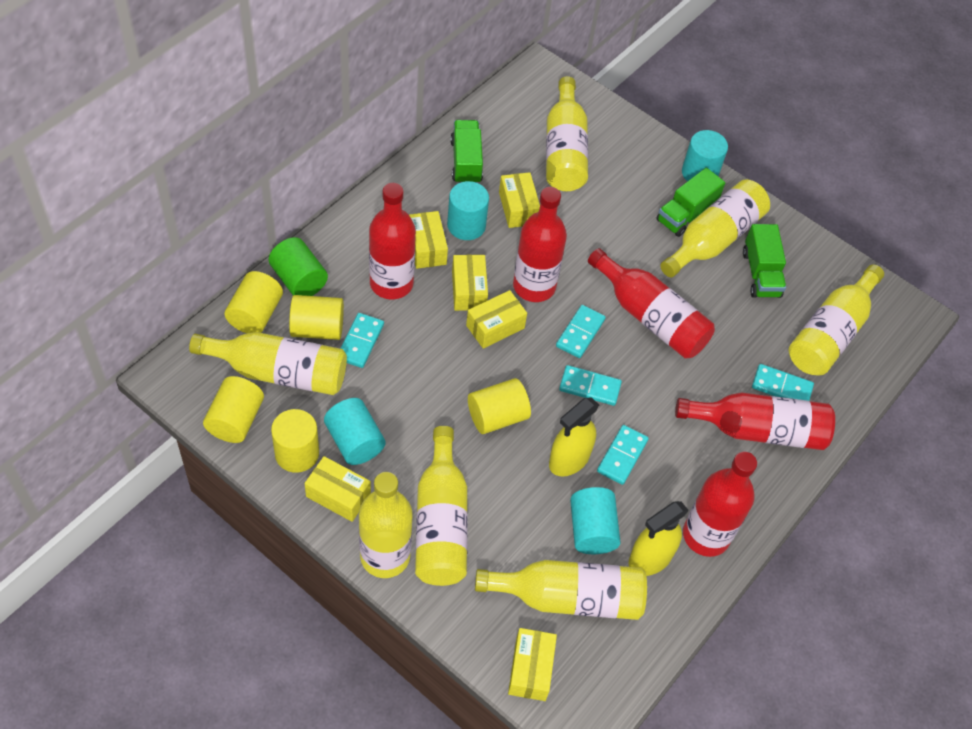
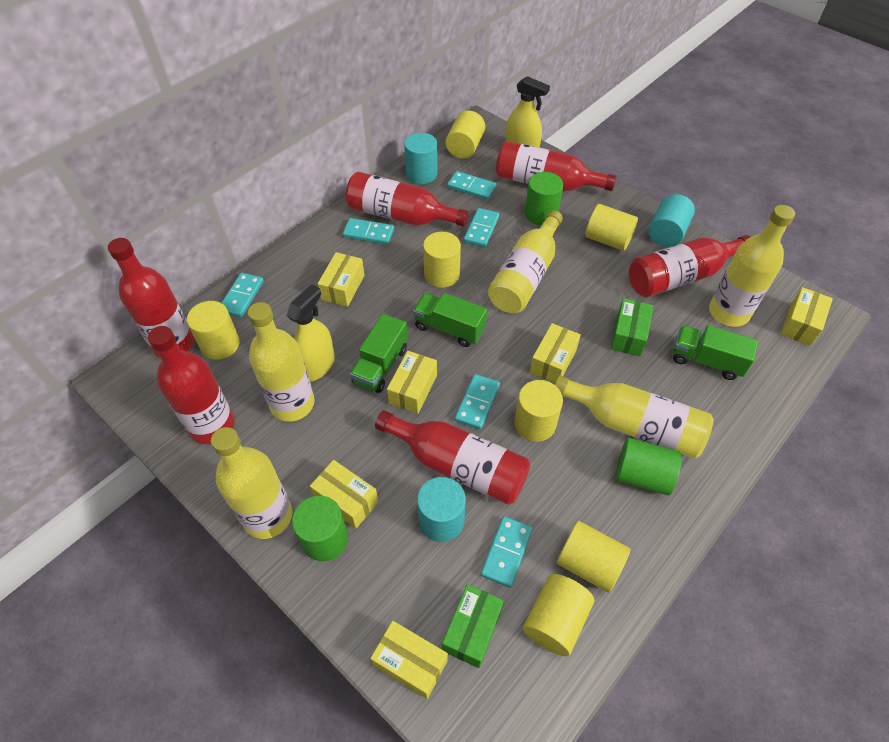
green box: none = 0 -> [442,584,504,668] [610,298,653,356] = 2
green cylinder: [269,237,328,296] = 1 -> [292,496,348,561] [525,172,563,225] [616,438,682,495] = 3
red bottle: [369,183,416,299] [513,187,567,302] [588,248,715,359] [675,392,835,450] [683,452,757,557] = 5 -> [108,238,194,358] [148,326,235,444] [346,172,469,227] [375,410,530,505] [496,141,617,191] [629,235,750,297] = 6
turquoise cylinder: [324,398,386,465] [447,181,489,240] [570,487,621,554] [682,130,728,181] = 4 -> [404,133,438,184] [417,477,466,542] [648,194,695,247] = 3
turquoise domino: [340,313,384,368] [556,305,606,358] [559,365,622,406] [597,425,649,485] [752,364,814,401] = 5 -> [221,273,264,318] [343,218,394,244] [447,171,496,200] [455,374,500,429] [464,208,499,247] [481,516,532,588] = 6
yellow bottle: [189,332,347,395] [359,472,413,578] [415,426,468,586] [475,560,647,620] [546,76,588,191] [660,179,770,277] [789,264,884,376] = 7 -> [211,427,293,539] [247,302,314,422] [488,210,563,313] [555,375,714,459] [709,205,795,327] = 5
yellow cylinder: [203,376,264,443] [224,271,283,333] [271,409,319,473] [289,295,344,340] [468,378,531,434] = 5 -> [187,301,240,360] [423,232,461,288] [445,111,485,159] [514,380,563,442] [523,574,594,656] [557,521,631,593] [585,204,638,251] = 7

